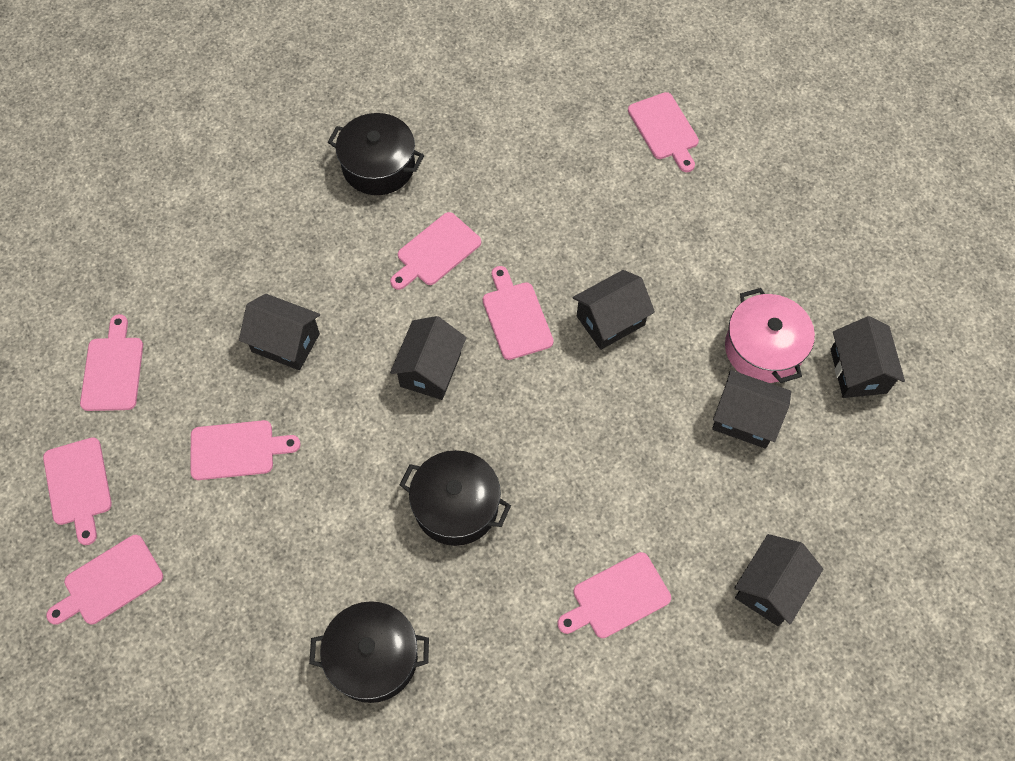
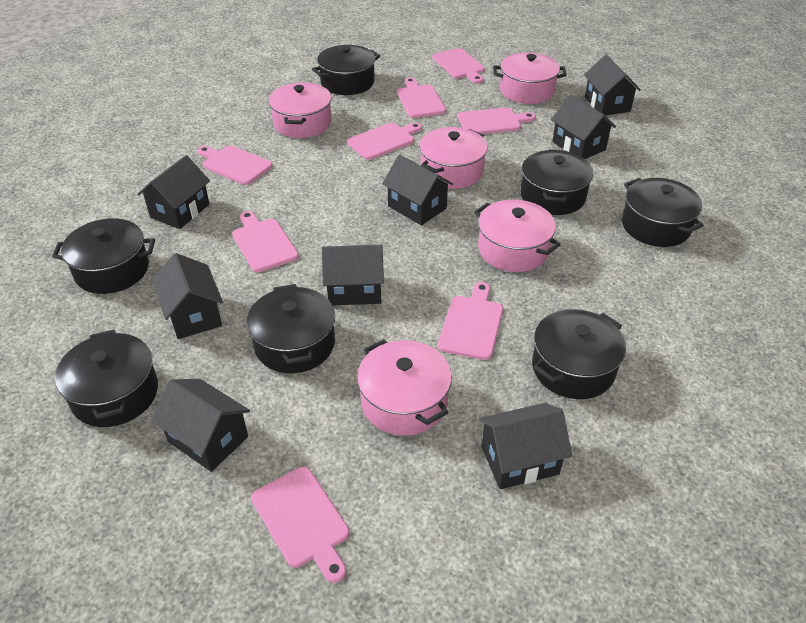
black house: [239,294,320,370] [390,316,466,400] [573,270,655,350] [712,370,791,449] [735,534,823,626] [830,316,905,398] = 6 -> [138,155,210,229] [151,379,250,472] [152,253,223,339] [322,245,384,305] [382,155,453,226] [478,403,572,489] [551,95,616,159] [584,55,641,116] = 8
black pot: [309,601,429,703] [328,113,424,195] [400,450,511,546] = 3 -> [52,218,155,294] [55,330,158,427] [247,284,335,373] [312,45,380,95] [521,149,593,215] [532,309,626,399] [622,178,704,247] = 7
pink pot: [725,288,815,383] = 1 -> [268,82,332,138] [357,339,452,436] [419,127,488,189] [474,200,561,272] [493,52,567,104] = 5

